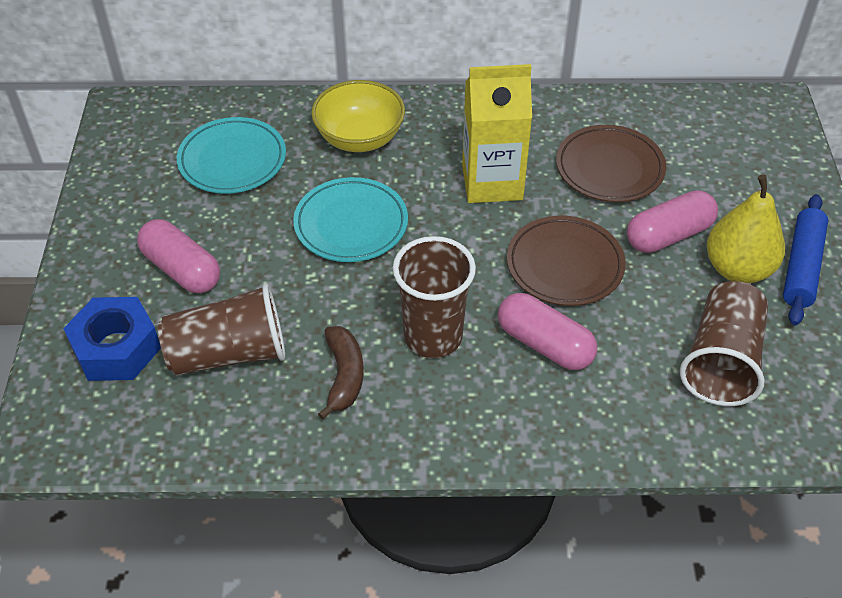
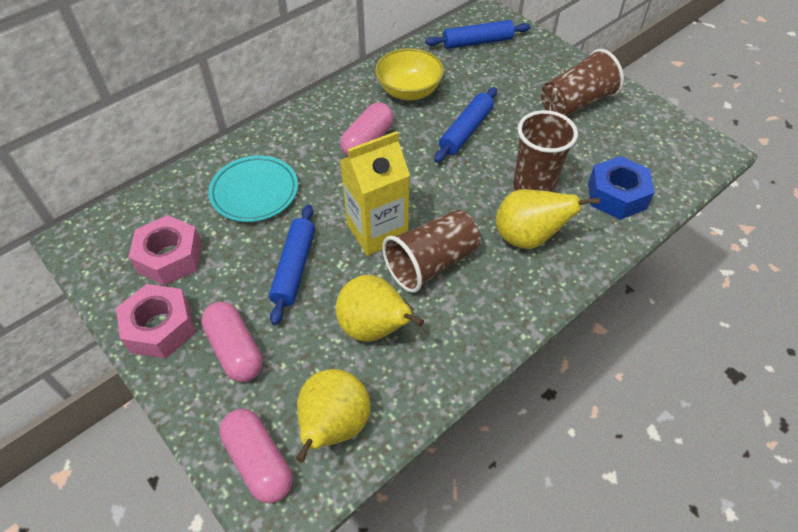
blue rolling pin: [783,194,828,326] = 1 -> [269,204,315,325] [425,20,531,49] [434,87,497,163] = 3
brown banana: [318,326,364,420] = 1 -> none = 0
brown plate: [507,216,626,306] [556,125,666,202] = 2 -> none = 0
pink nut: none = 0 -> [116,284,195,359] [129,215,202,286] = 2
turquoise plate: [177,117,286,194] [293,177,408,262] = 2 -> [208,155,298,222] = 1
yellow pear: [707,174,785,283] = 1 -> [296,369,371,463] [336,275,424,342] [496,189,600,249] = 3

